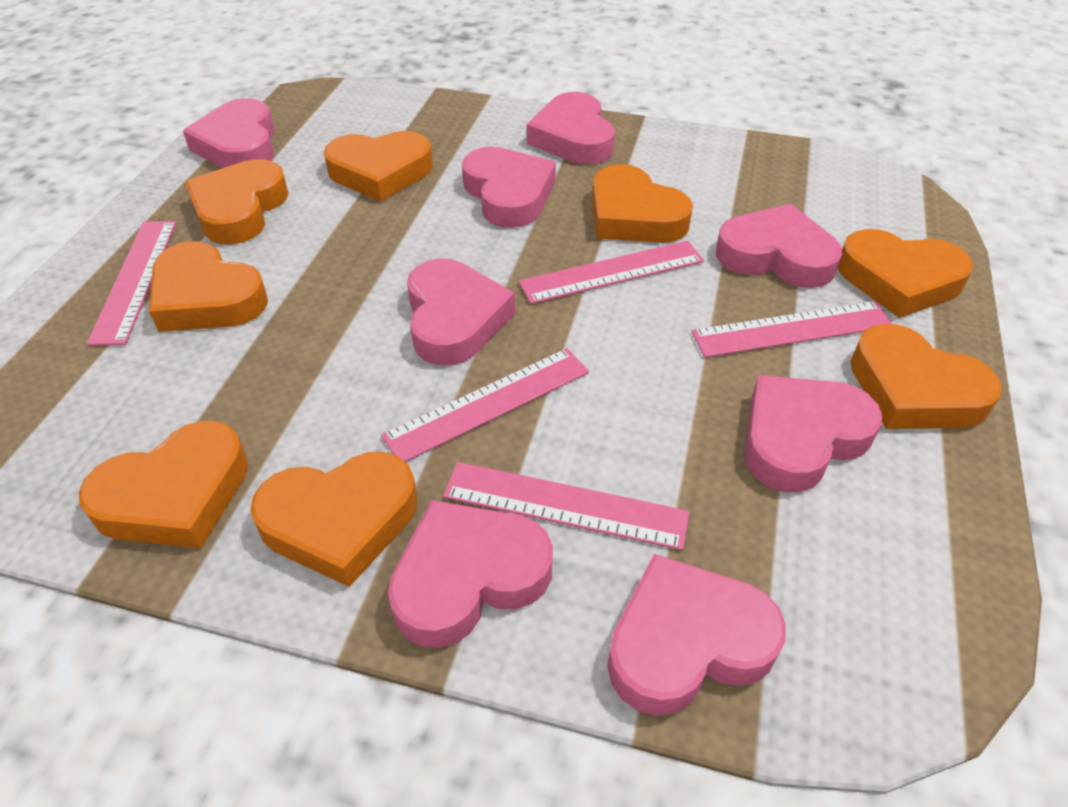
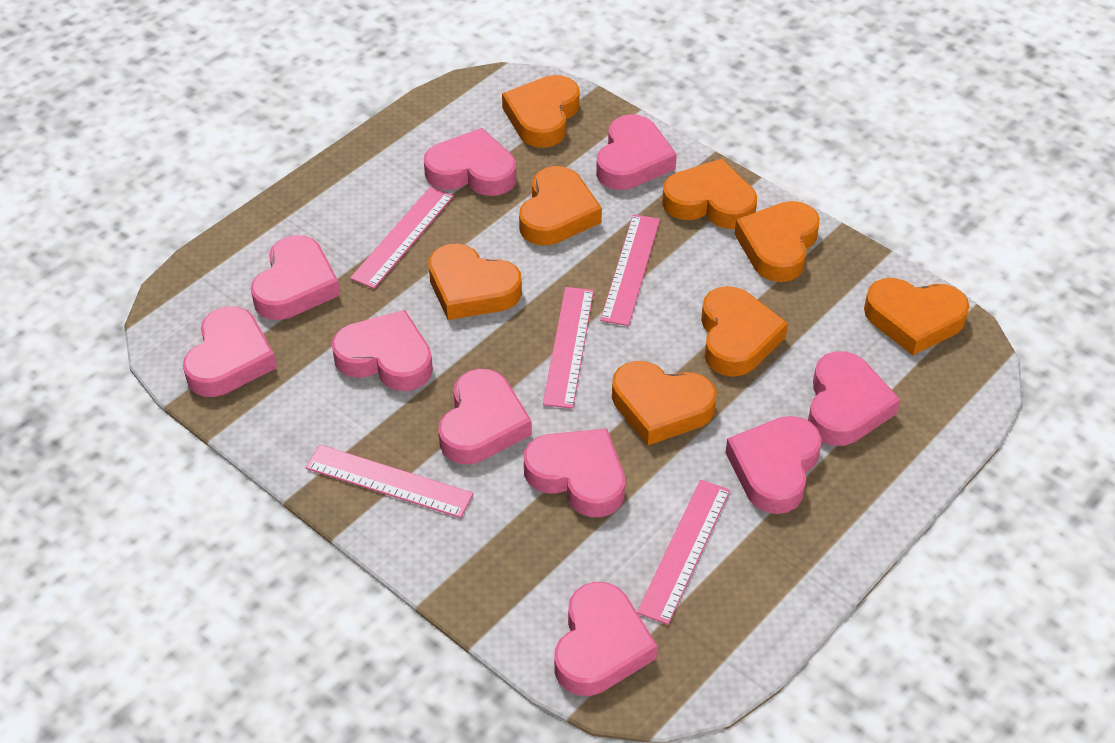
pink heart: [183,98,274,168] [388,500,553,648] [407,258,515,366] [462,147,556,228] [527,92,615,164] [607,554,786,716] [716,204,843,288] [745,375,883,492] = 8 -> [183,306,277,397] [251,235,340,320] [332,310,433,391] [424,128,516,196] [438,369,532,464] [524,428,625,517] [554,582,657,696] [596,114,677,190] [725,416,822,514] [808,351,900,446] = 10

